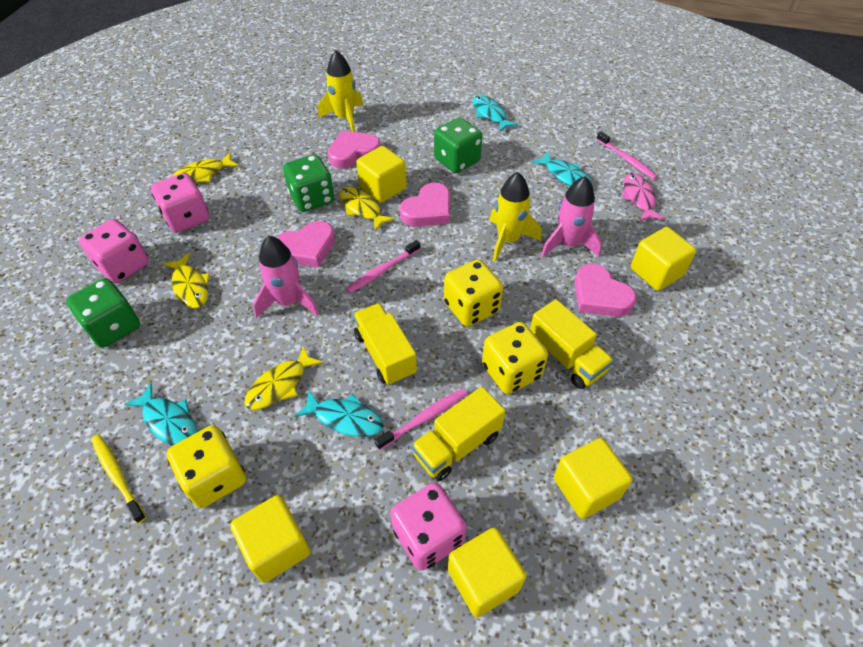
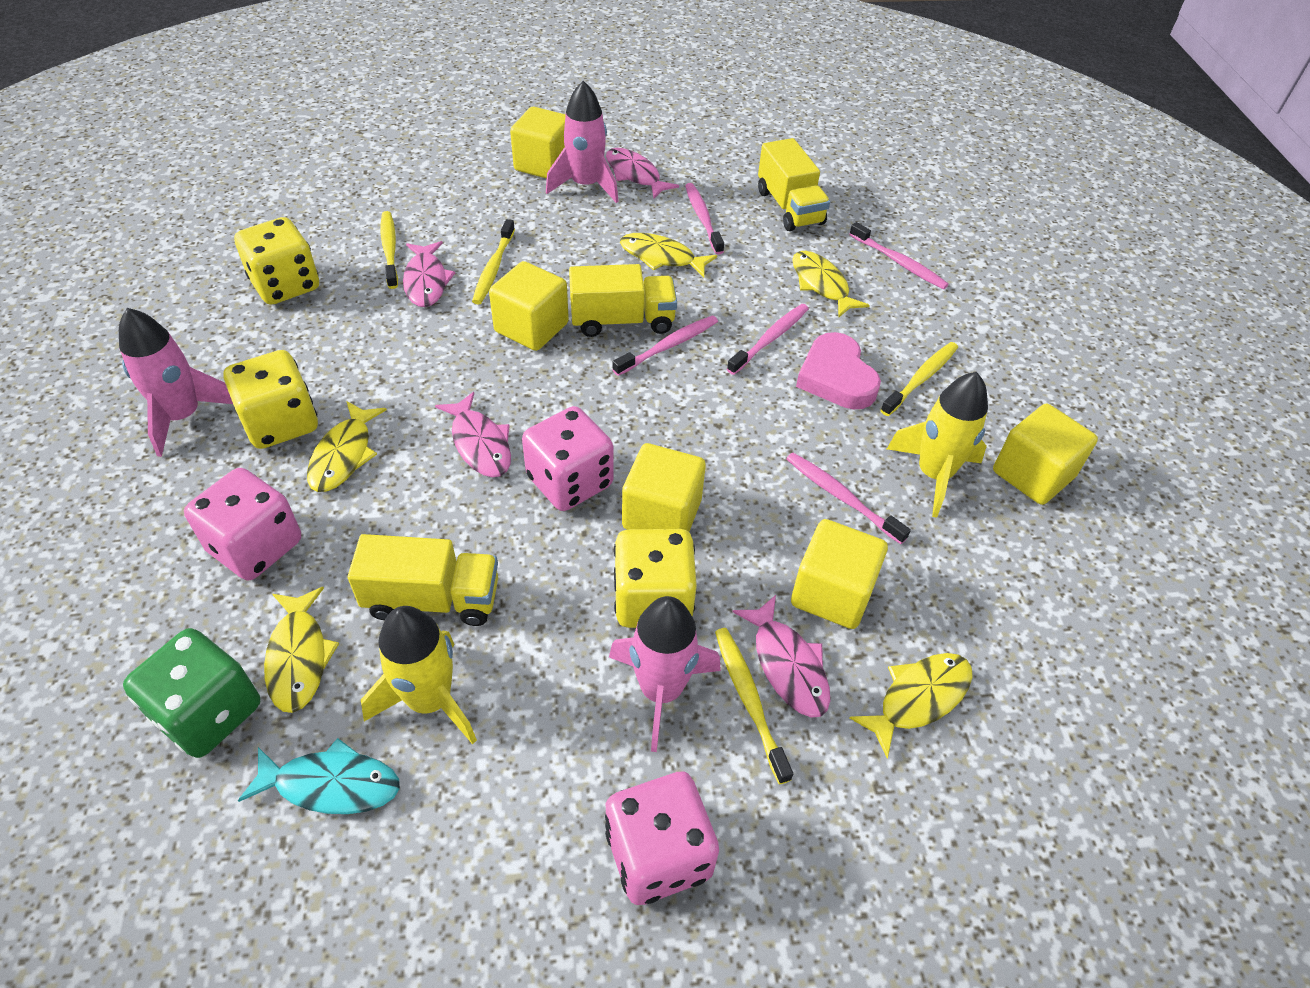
green dice: [66,278,140,348] [283,154,334,212] [434,117,482,173] = 3 -> [123,628,260,758] = 1
pink fish: [622,173,665,222] = 1 -> [403,241,455,307] [435,392,511,477] [606,148,679,198] [732,595,830,718] = 4
pink heart: [276,221,335,268] [328,130,381,169] [400,183,450,227] [575,264,636,317] = 4 -> [796,332,881,410] = 1
pink rocket: [253,236,319,318] [541,176,602,258] = 2 -> [119,308,233,457] [546,81,619,203] [609,596,721,752] = 3
pink toothbrush: [346,240,420,293] [374,388,467,450] [596,131,658,180] = 3 -> [612,315,718,376] [685,183,724,254] [727,304,809,375] [786,453,911,544] [849,222,949,289] = 5
turquoise fish: [124,383,197,445] [294,390,383,437] [472,95,518,132] [532,151,592,186] = 4 -> [238,738,400,814] = 1
yellow fish: [163,253,210,309] [172,152,239,182] [244,345,324,410] [340,187,395,231] = 4 -> [264,587,339,713] [307,401,387,492] [620,233,717,277] [792,251,870,318] [850,653,973,758] = 5
yellow toothbrush: [91,435,146,523] = 1 -> [381,211,398,289] [472,219,515,305] [715,628,793,784] [880,342,958,416] = 4

